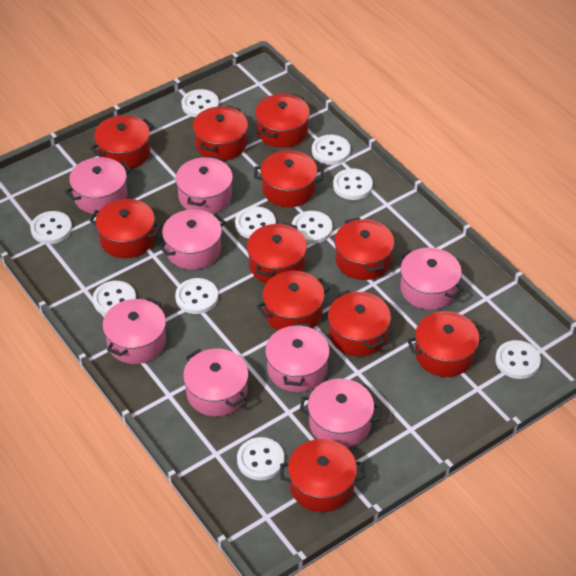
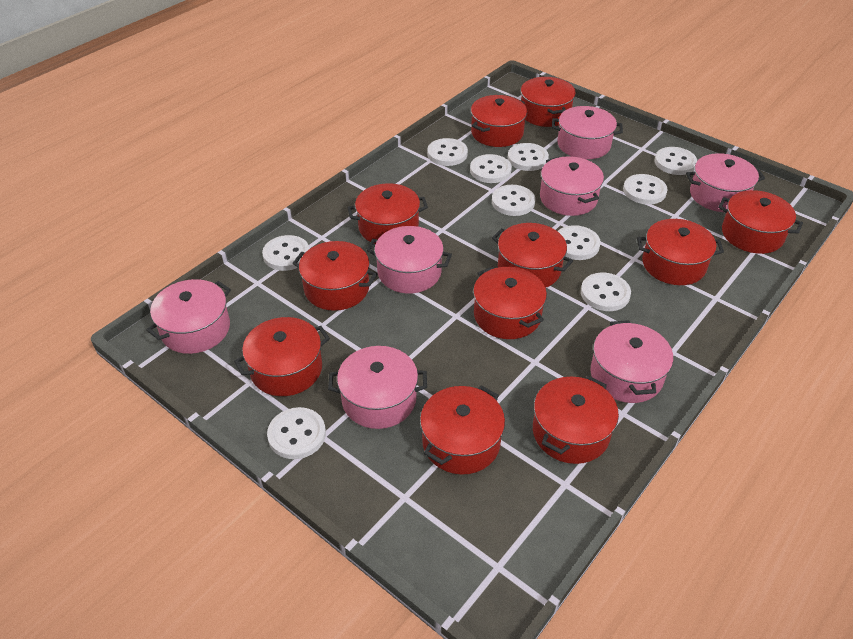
pink pot: [65,157,131,215] [102,298,166,364] [158,210,226,270] [176,156,233,214] [183,349,249,416] [265,323,330,392] [300,379,382,448] [398,247,464,310] = 8 -> [146,279,231,354] [328,346,427,429] [366,226,452,293] [540,156,604,216] [552,106,623,159] [590,320,673,403] [686,153,765,212] = 7

